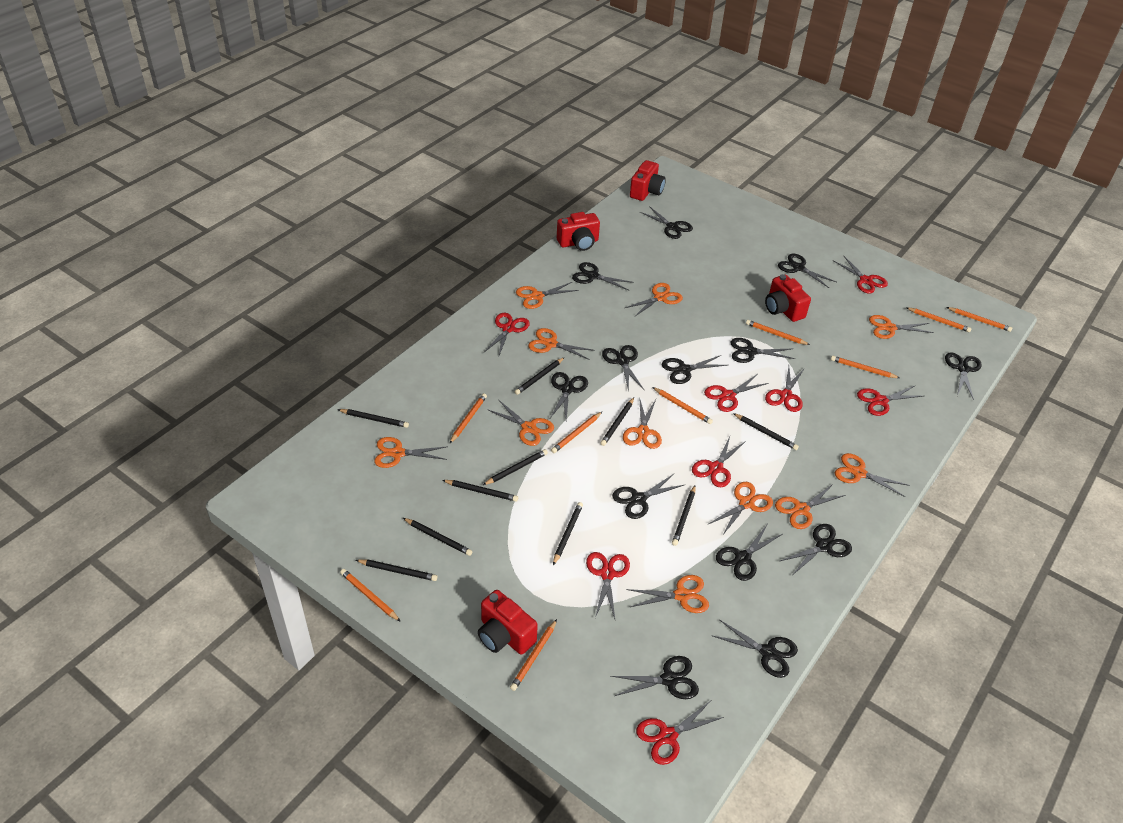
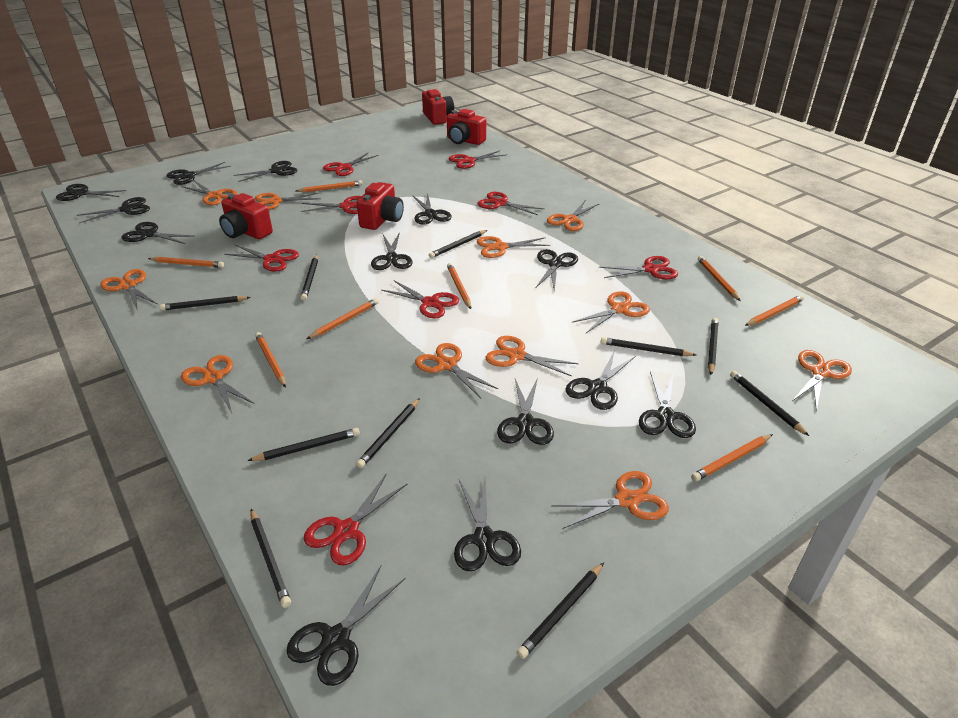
orange pencil: [340,569,401,622] [450,393,487,443] [510,619,557,691] [551,412,602,453] [652,387,713,424] [746,320,810,345] [831,356,900,378] [906,307,971,332] [946,307,1012,332] = 9 -> [148,257,224,268] [255,332,286,388] [296,180,363,192] [307,298,379,339] [447,263,471,309] [691,434,773,481] [698,256,741,301] [745,295,804,326] = 8

